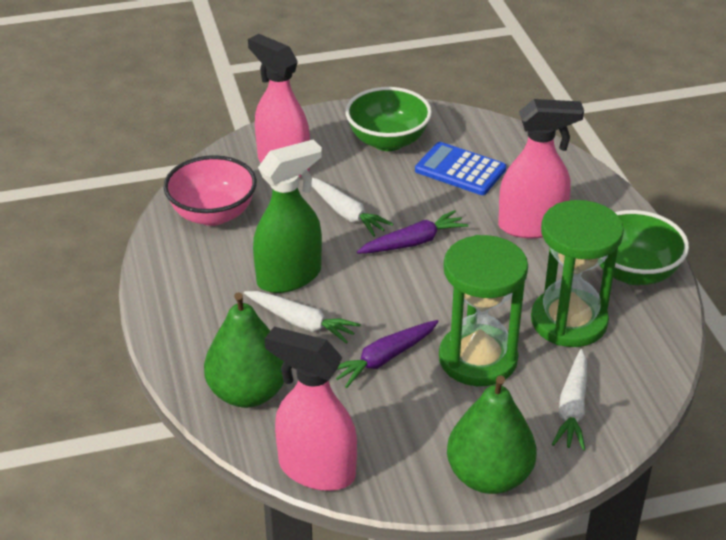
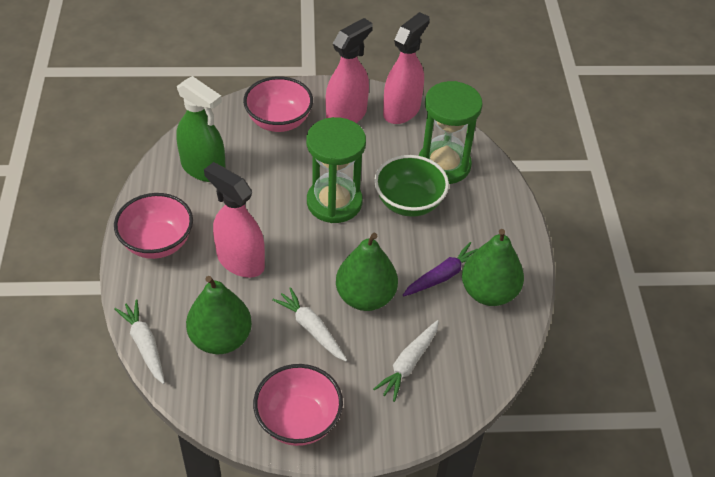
blue calculator: [415,142,506,195] = 1 -> none = 0
green bowl: [345,87,432,151] [599,210,689,285] = 2 -> [374,155,449,217] = 1
green pear: [204,292,284,408] [447,375,537,494] = 2 -> [186,276,252,354] [336,233,398,311] [462,229,524,306] = 3
pink bowl: [163,155,257,226] = 1 -> [114,193,193,259] [243,76,313,132] [253,364,343,446] = 3
purple carrot: [336,320,439,388] [357,210,468,254] = 2 -> [402,242,478,297] = 1

